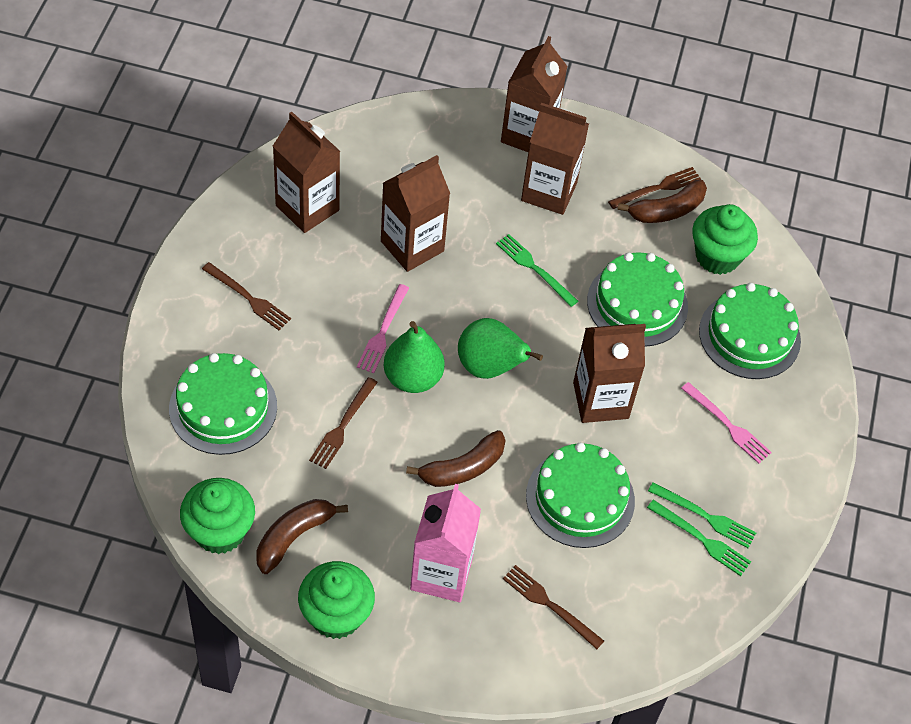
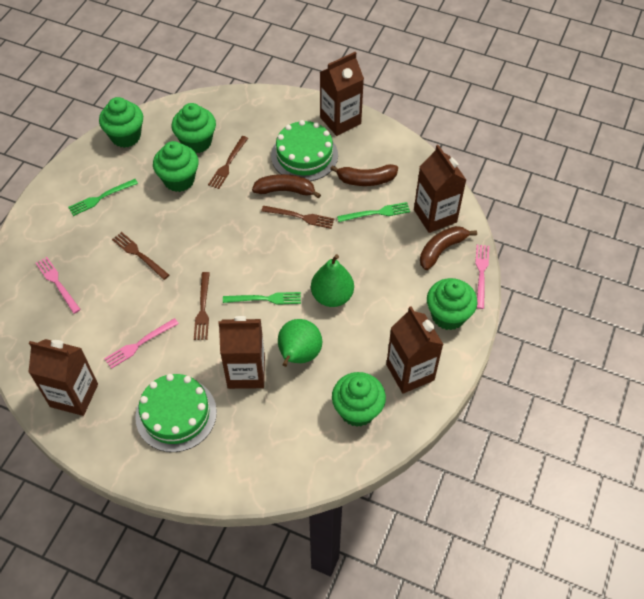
green cake: [169,353,277,455] [526,443,635,548] [587,252,688,347] [699,283,801,379] = 4 -> [135,374,217,452] [271,120,338,181] = 2
green cupcake: [180,478,255,554] [298,561,375,639] [692,204,758,275] = 3 -> [99,97,143,148] [153,141,199,192] [172,103,216,153] [332,372,386,427] [427,278,477,330] = 5
pink carton: [410,484,481,602] = 1 -> none = 0
pink fork: [357,284,409,373] [681,382,772,464] = 2 -> [36,257,81,314] [104,318,179,369] [475,245,489,309] = 3

